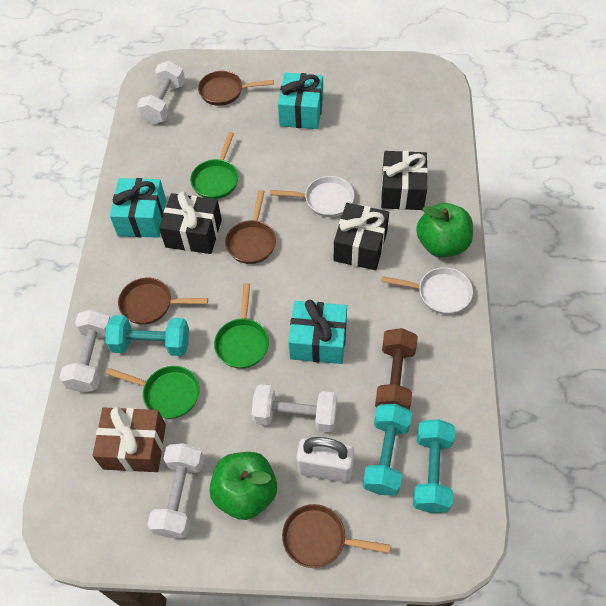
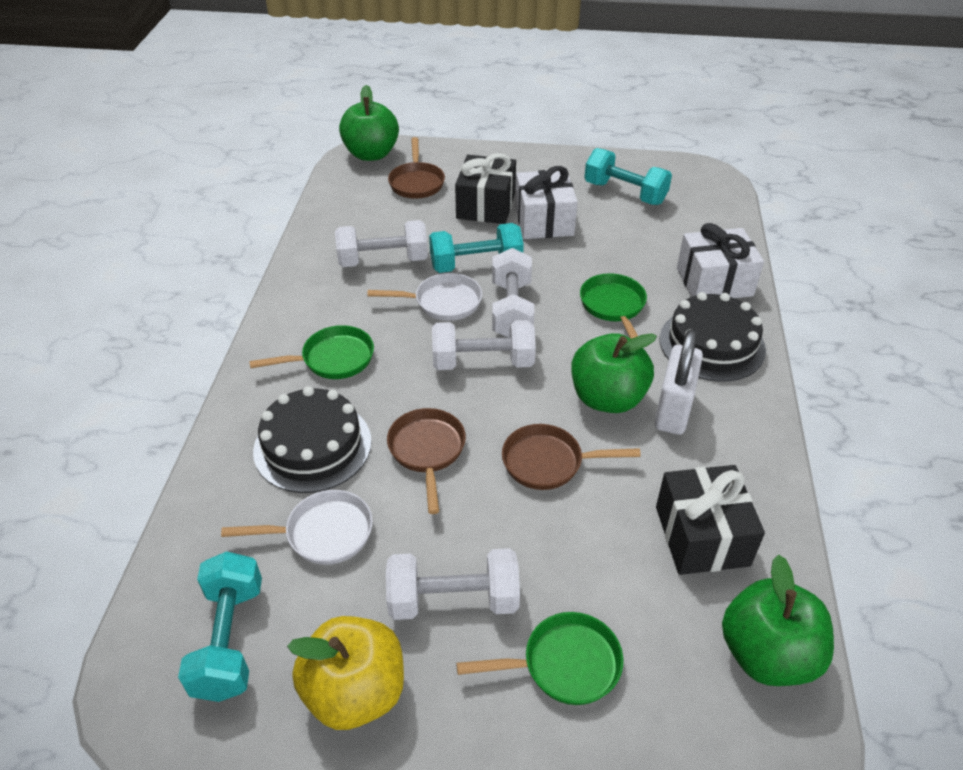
black cake: none = 0 -> [253,386,372,493] [660,292,766,382] = 2
black gift: [159,191,222,254] [334,203,389,270] [381,151,428,210] = 3 -> [455,153,516,224] [656,465,765,575] = 2
brown dumbbell: [375,328,418,410] = 1 -> none = 0
brown gift: [92,407,166,472] = 1 -> none = 0
brown pan: [118,277,208,325] [198,71,274,106] [225,190,276,264] [282,504,391,568] = 4 -> [387,408,466,514] [388,137,445,199] [502,424,641,490] = 3
green apple: [210,452,277,520] [416,203,473,258] = 2 -> [339,85,399,161] [571,333,657,413] [722,555,834,686] = 3
turquoise gift: [110,178,166,238] [278,73,323,129] [288,300,347,364] = 3 -> none = 0
white gift: none = 0 -> [515,166,578,239] [677,223,764,298] = 2
yellow apple: none = 0 -> [287,616,404,730] = 1

